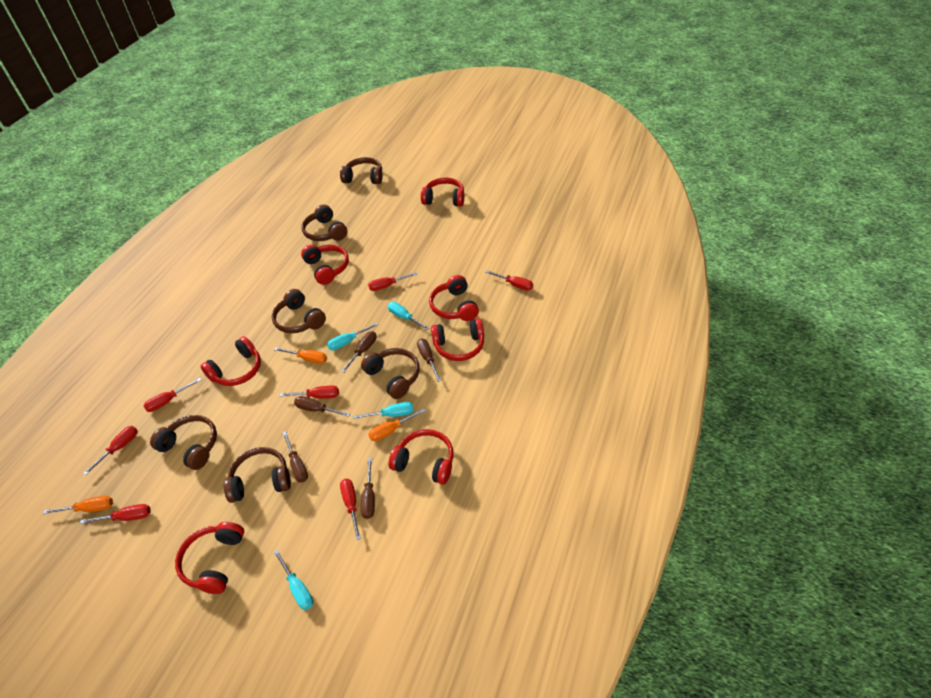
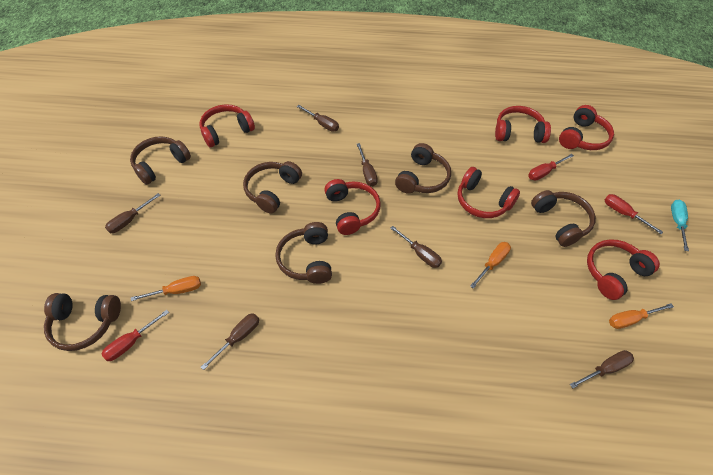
brown screwdriver: [282,431,308,483] [294,396,350,417] [341,331,377,373] [361,458,375,519] [417,339,441,382] = 5 -> [105,193,160,233] [201,313,259,370] [297,105,339,132] [357,143,378,186] [390,226,442,268] [570,350,634,388] = 6
red headphones: [175,522,244,594] [201,336,261,386] [301,245,349,285] [389,429,454,485] [421,178,464,206] [429,275,479,321] [431,319,484,361] = 7 -> [200,104,255,147] [324,179,381,235] [457,167,520,218] [495,106,551,143] [559,105,614,150] [587,239,660,300] = 6
red screwdriver: [80,504,151,524] [83,426,138,475] [143,378,201,412] [280,386,339,399] [340,479,361,540] [368,272,418,291] [485,270,533,291] = 7 -> [101,310,169,361] [528,154,574,181] [605,194,663,234] = 3
turquoise screwdriver: [274,549,313,610] [327,322,378,350] [353,402,414,419] [388,302,429,330] = 4 -> [671,199,689,251] = 1

